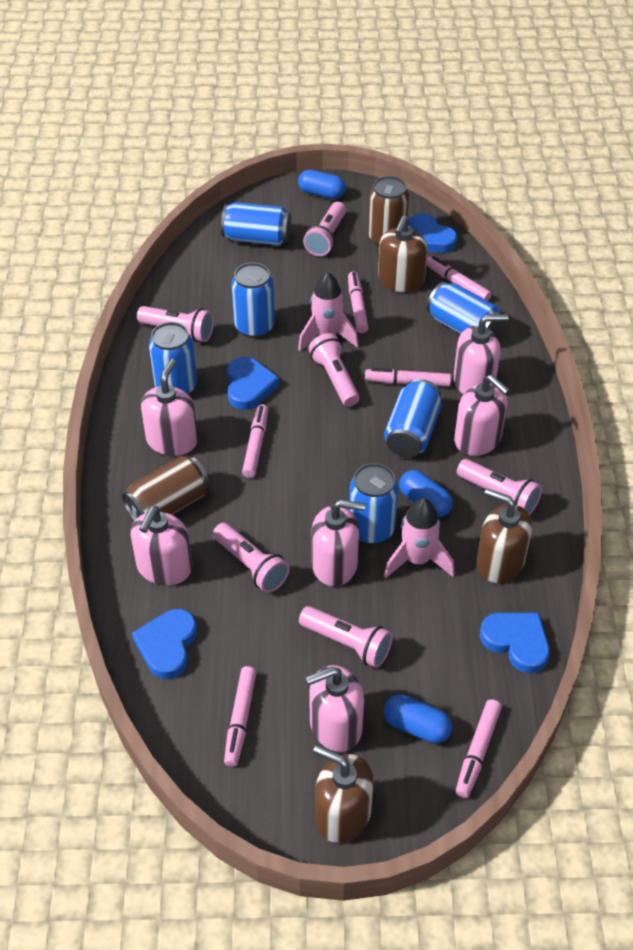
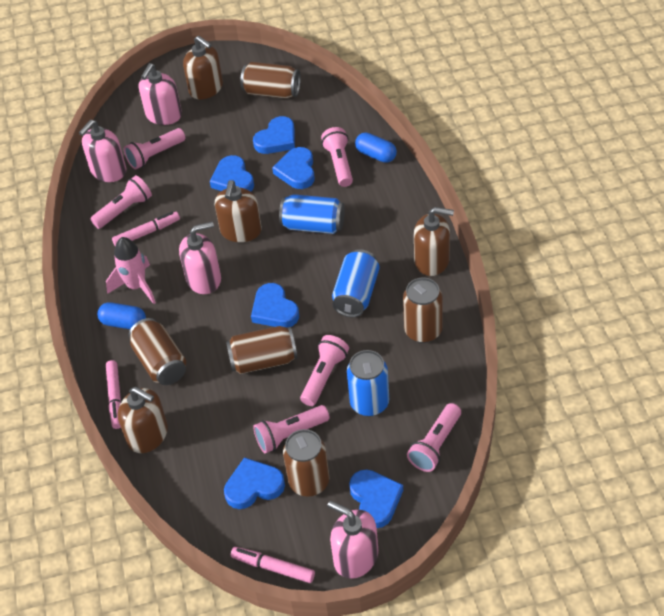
blue can: [149,322,197,395] [221,202,291,246] [231,262,275,338] [349,463,399,544] [384,379,442,458] [427,282,503,335] = 6 -> [279,194,345,234] [332,249,380,317] [347,350,389,417] = 3
blue capsule: [298,170,346,199] [384,695,452,744] [399,470,453,517] = 3 -> [97,302,146,329] [355,132,397,163] = 2
blue heart: [132,609,197,679] [227,357,279,410] [408,213,457,253] [480,613,550,673] = 4 -> [210,155,254,192] [224,457,285,509] [251,283,299,328] [253,116,295,154] [272,147,315,189] [349,469,403,528] = 6
brown can: [122,456,210,521] [368,176,409,247] = 2 -> [129,318,186,385] [226,326,298,374] [240,62,301,99] [283,429,329,497] [403,278,443,343] = 5
brown soap dispenser: [313,745,374,843] [378,215,427,292] [477,489,532,583] = 3 -> [118,387,168,453] [183,36,223,99] [215,180,262,242] [414,207,454,276] = 4
pink marker: [224,666,257,767] [242,404,268,478] [348,272,368,333] [365,368,451,387] [426,256,492,301] [456,699,502,798] = 6 -> [106,360,121,429] [112,212,180,246] [231,547,315,583] = 3
pink rocket: [298,272,359,351] [384,498,455,579] = 2 -> [106,237,156,304] = 1
pink soap dispenser: [131,506,192,585] [141,359,198,456] [305,665,364,752] [311,500,366,587] [454,314,509,394] [454,375,510,456] = 6 -> [79,120,126,182] [138,63,182,125] [179,222,221,294] [327,501,378,579] = 4

